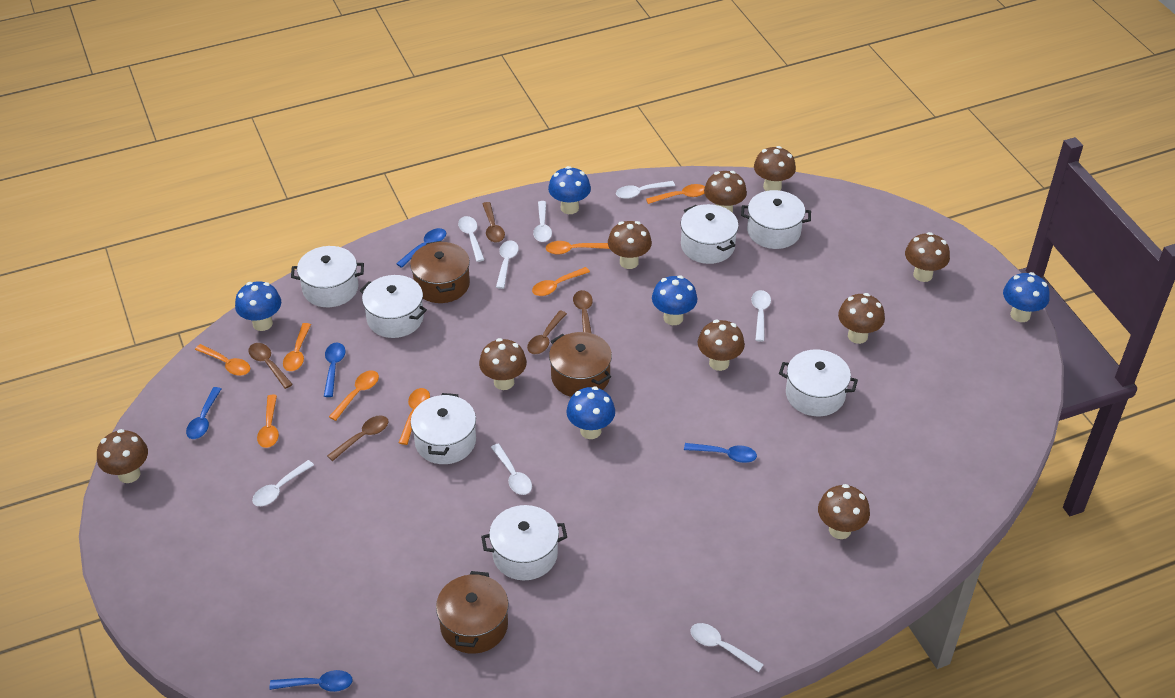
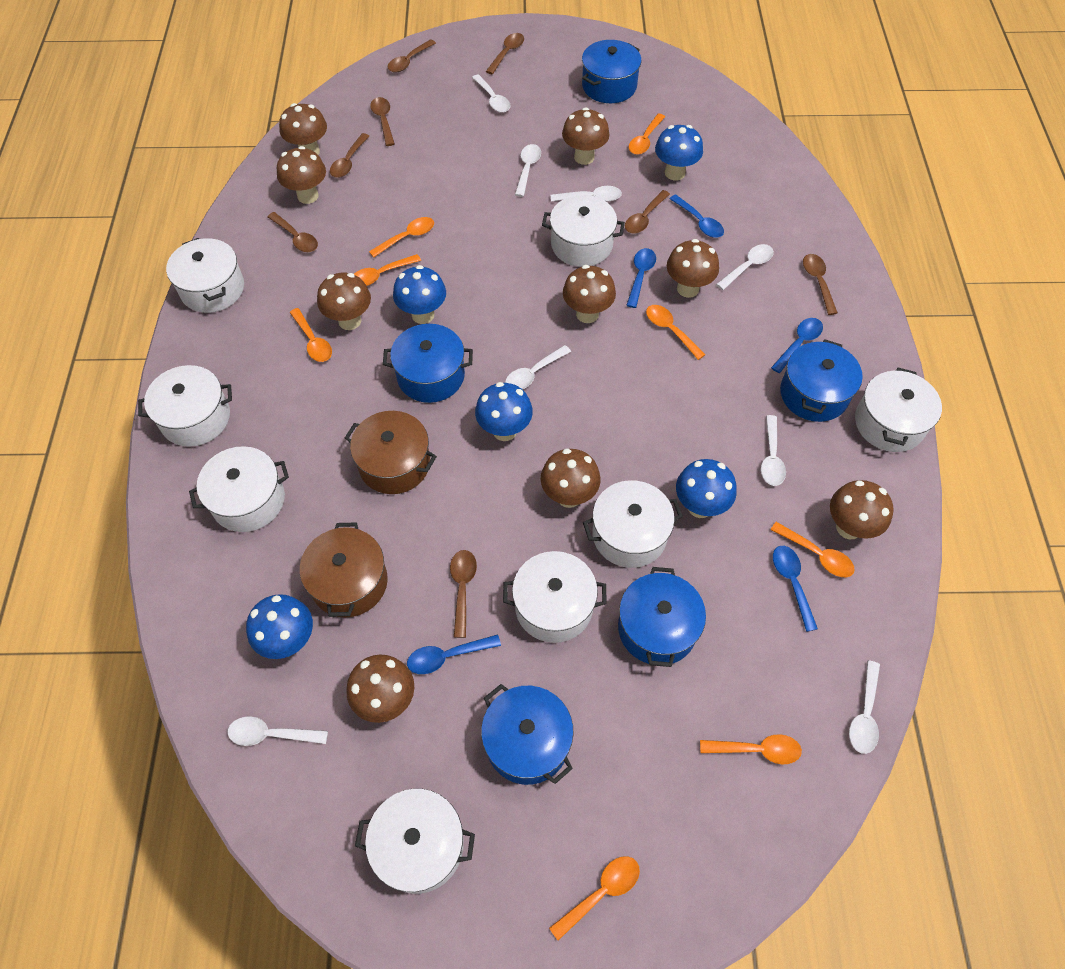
blue pot: none = 0 -> [383,324,473,403] [481,684,574,785] [582,40,641,103] [618,567,706,667] [780,339,863,422] = 5
brown pot: [410,241,470,303] [436,571,509,654] [549,332,612,397] = 3 -> [300,522,388,618] [345,411,437,494] = 2
brown spoon: [248,343,293,389] [327,415,388,461] [483,202,505,242] [527,311,567,354] [573,290,593,334] = 5 -> [267,212,318,252] [330,133,369,178] [370,97,395,146] [388,39,436,72] [450,550,477,638] [486,33,524,74] [625,190,670,234] [803,254,838,315] = 8
white pot: [291,246,364,307] [360,275,427,338] [410,393,476,464] [481,505,567,580] [681,204,739,264] [741,190,811,249] [779,350,858,416] = 7 -> [138,365,232,447] [166,238,244,313] [189,446,289,532] [355,789,475,894] [503,551,607,643] [542,195,625,267] [583,480,683,568] [855,368,942,452] = 8

